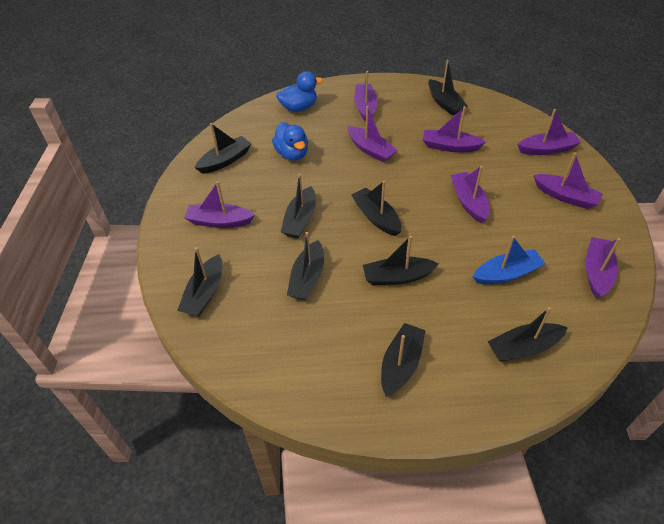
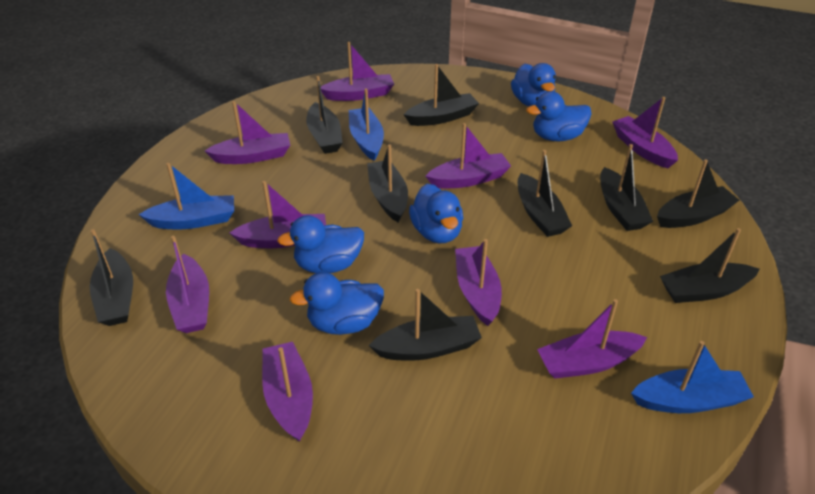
blue boat: [473,236,546,284] = 1 -> [139,163,234,229] [349,89,384,161] [631,341,754,413] = 3
blue duck: [272,122,308,161] [276,71,323,112] = 2 -> [277,215,364,273] [290,272,384,335] [409,184,463,243] [511,63,556,106] [526,91,592,142] = 5
purple boat: [185,181,255,228] [347,106,398,163] [354,71,378,122] [423,106,486,152] [450,166,489,223] [518,109,581,155] [534,152,603,209] [586,237,620,299] = 8 -> [166,236,209,333] [205,101,290,164] [229,181,326,248] [262,342,313,442] [321,42,394,101] [426,123,511,188] [455,239,502,326] [537,299,647,379] [612,97,678,168] = 9

